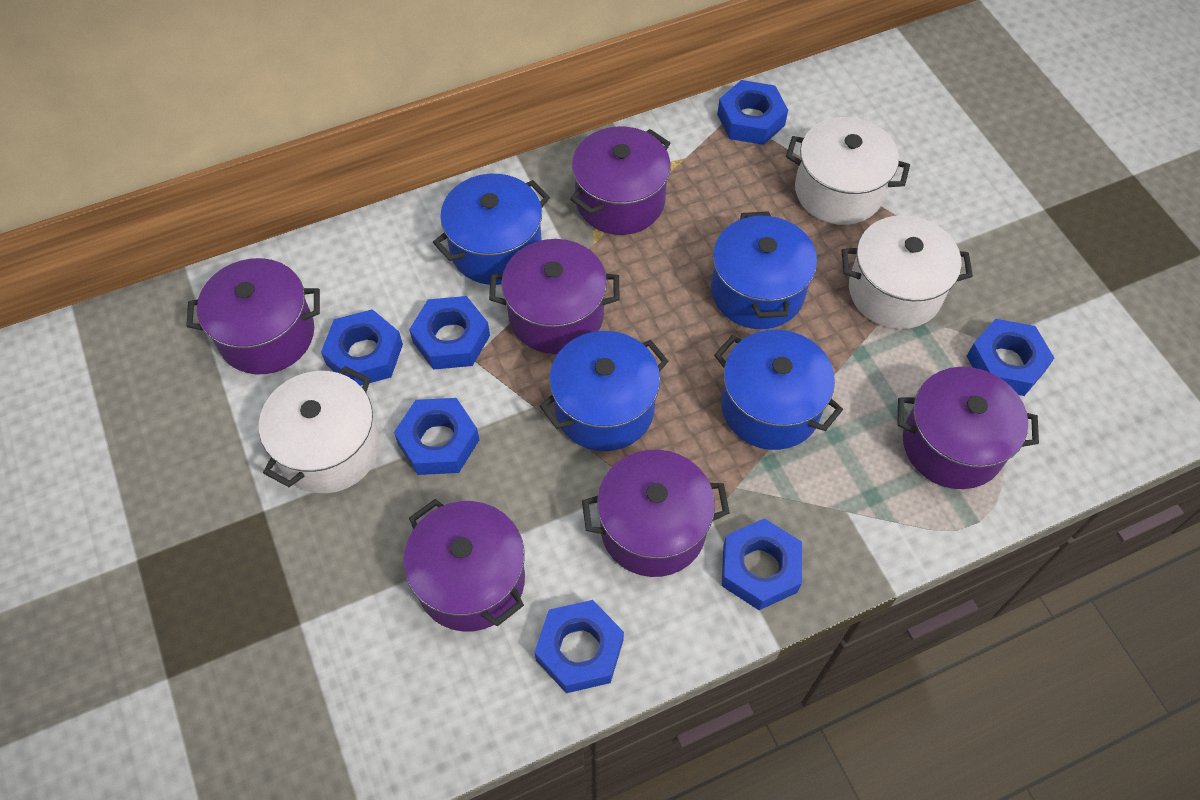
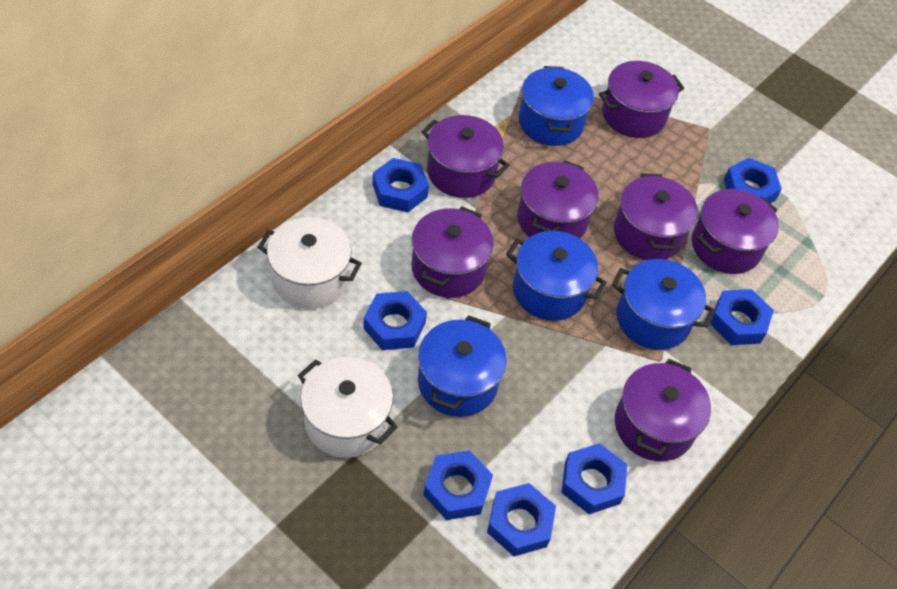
purple pot: [186,258,320,374] [403,499,525,631] [489,239,619,354] [570,126,671,235] [582,449,730,577] [897,367,1039,489] = 6 -> [411,206,494,298] [421,115,509,198] [517,160,598,238] [599,61,684,138] [614,173,698,260] [615,359,711,461] [692,189,779,274] = 7
white pot: [259,366,380,493] [786,117,910,225] [841,215,973,329] = 3 -> [258,217,362,309] [298,357,397,458] = 2

